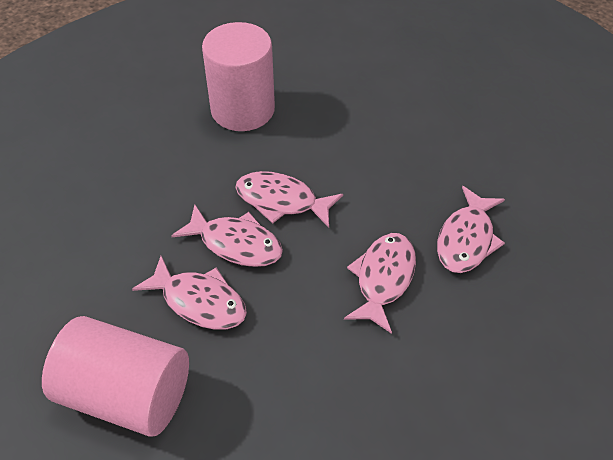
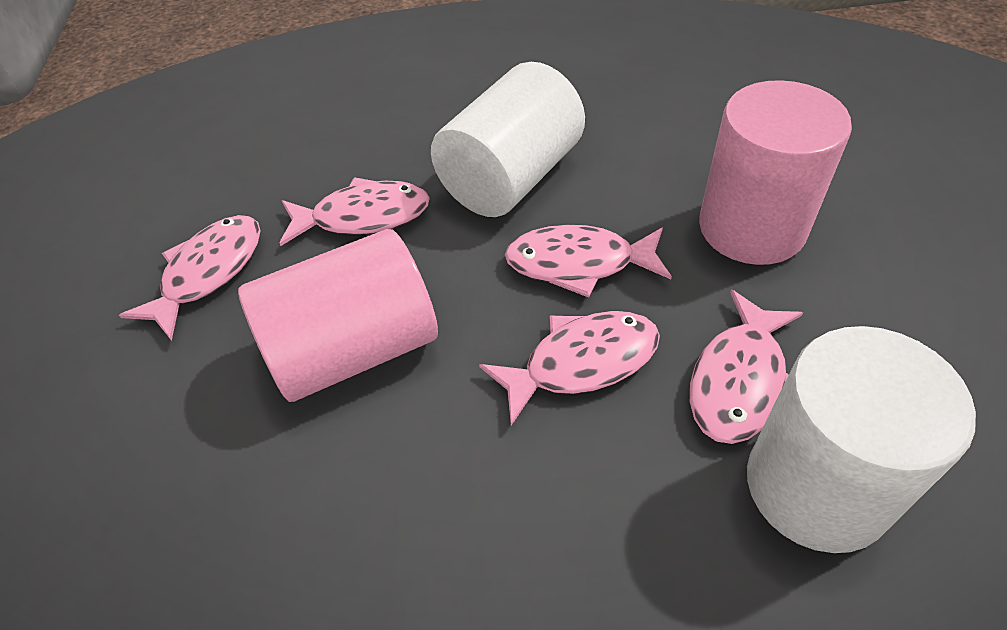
white cylinder: none = 0 -> [431,62,585,217] [747,326,976,553] = 2

